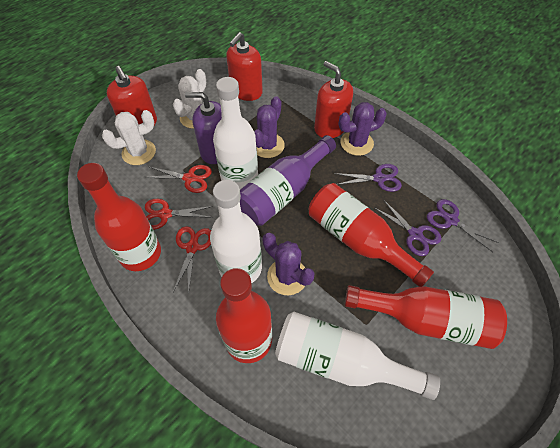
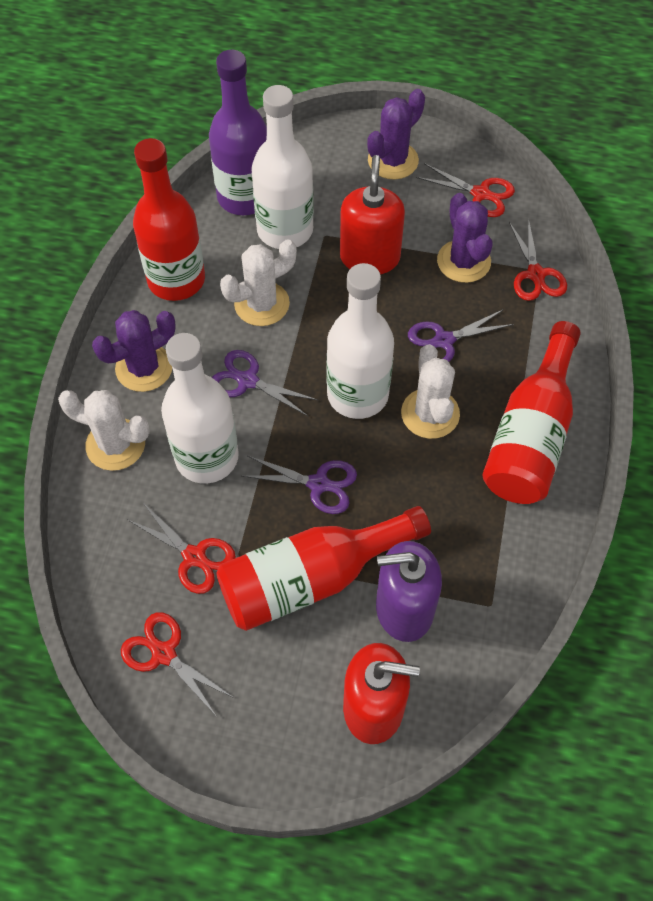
red bottle: [77,163,161,271] [216,268,272,363] [309,183,434,287] [345,285,507,349] = 4 -> [133,138,205,301] [216,506,431,631] [482,321,581,504] = 3
red scissors: [144,165,212,193] [145,199,213,230] [173,226,211,295] = 3 -> [121,612,234,717] [127,503,236,594] [416,163,515,217] [509,218,567,301] = 4
red soap dispenser: [107,66,157,125] [226,32,263,101] [314,61,353,138] = 3 -> [340,155,405,275] [343,643,420,744] = 2
white cactus: [102,110,156,165] [173,69,206,129] = 2 -> [58,390,150,471] [220,239,297,326] [401,344,460,439] = 3

